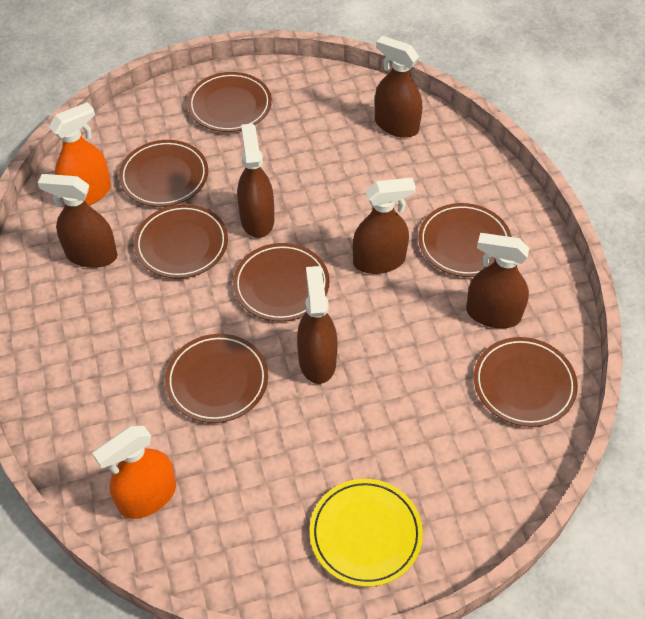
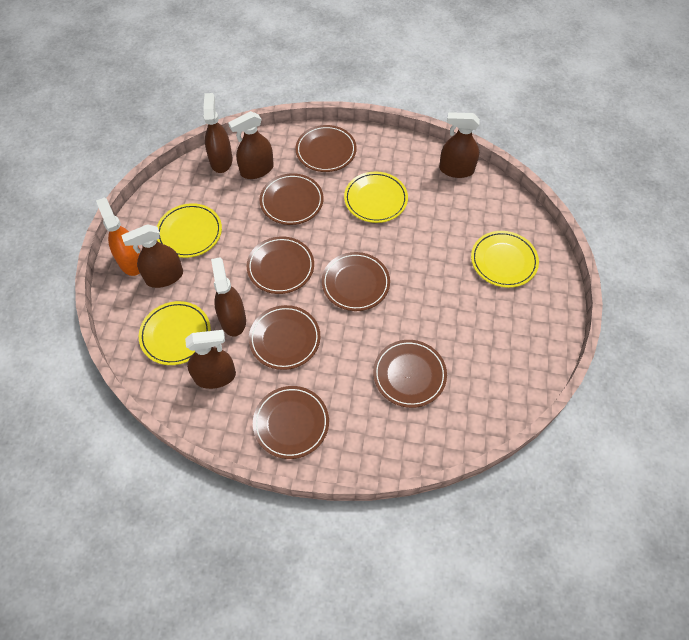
orange spray bottle: [49,102,111,205] [92,426,176,519] = 2 -> [96,198,141,276] = 1
yellow plate: [310,479,423,587] = 1 -> [139,301,211,365] [157,203,222,258] [344,171,408,223] [471,231,539,288] = 4

